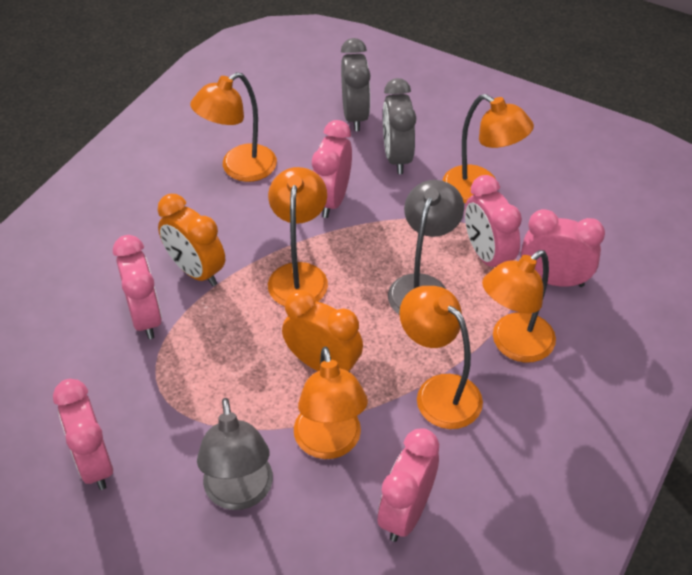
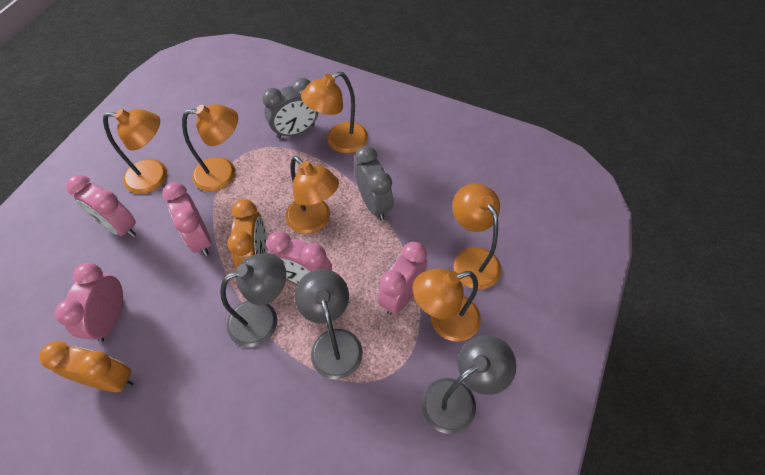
grey lamp: [197,398,273,510] [388,180,464,315] = 2 -> [220,253,286,347] [295,269,363,380] [422,335,516,434] = 3
pink clock: [53,379,113,490] [113,235,162,339] [312,120,352,218] [378,428,439,542] [465,175,522,267] [521,209,605,287] = 6 -> [55,263,123,342] [66,174,136,237] [162,182,212,256] [267,231,332,284] [377,242,427,315] = 5

